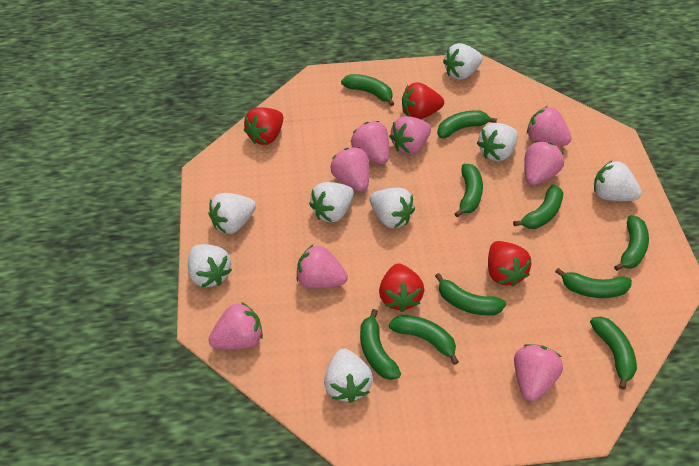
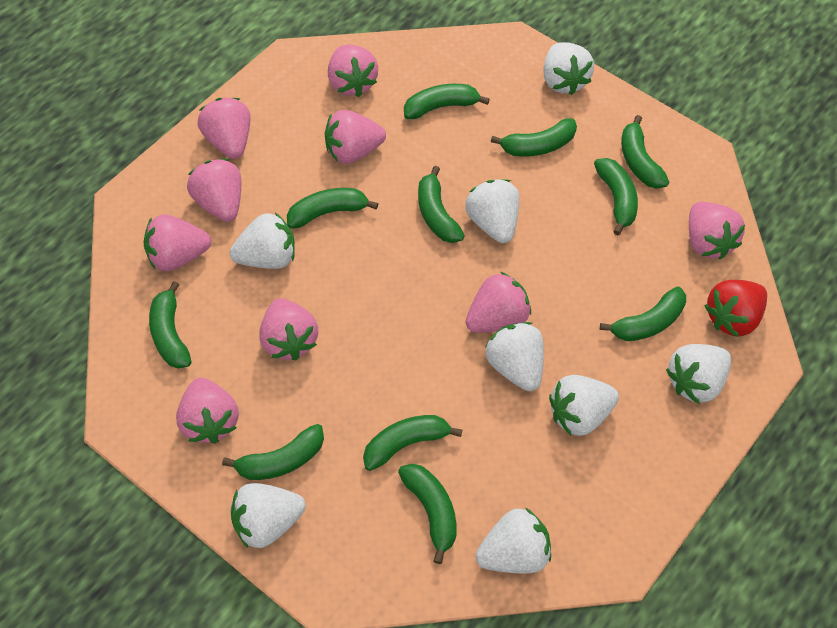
green banana: [341,74,395,106] [360,309,401,380] [389,315,459,365] [435,273,506,316] [437,110,497,138] [454,164,483,217] [513,185,563,229] [555,268,632,298] [590,316,637,389] [614,215,649,271] = 10 -> [149,281,191,368] [222,424,324,480] [287,188,378,229] [363,415,462,471] [398,464,457,564] [404,84,490,119] [418,166,464,243] [491,118,577,157] [594,158,638,235] [600,286,686,341] [621,115,669,189] = 11
pink strawberry: [209,302,263,350] [297,245,348,288] [331,147,369,192] [351,121,389,164] [389,116,431,155] [514,344,563,401] [524,141,564,186] [527,106,571,146] = 8 -> [143,214,211,272] [176,378,239,444] [187,159,241,222] [198,98,251,159] [260,298,318,360] [325,110,386,164] [328,45,378,97] [466,272,531,333] [689,202,745,259] = 9
red strawberry: [244,108,283,145] [379,263,424,312] [402,82,444,119] [488,241,532,286] = 4 -> [704,280,767,337] = 1

